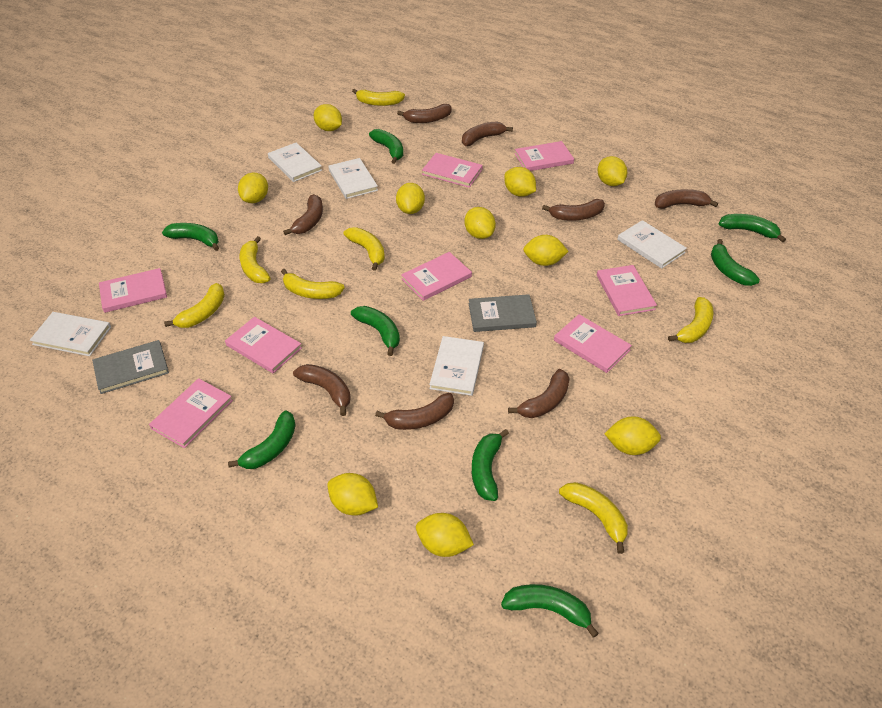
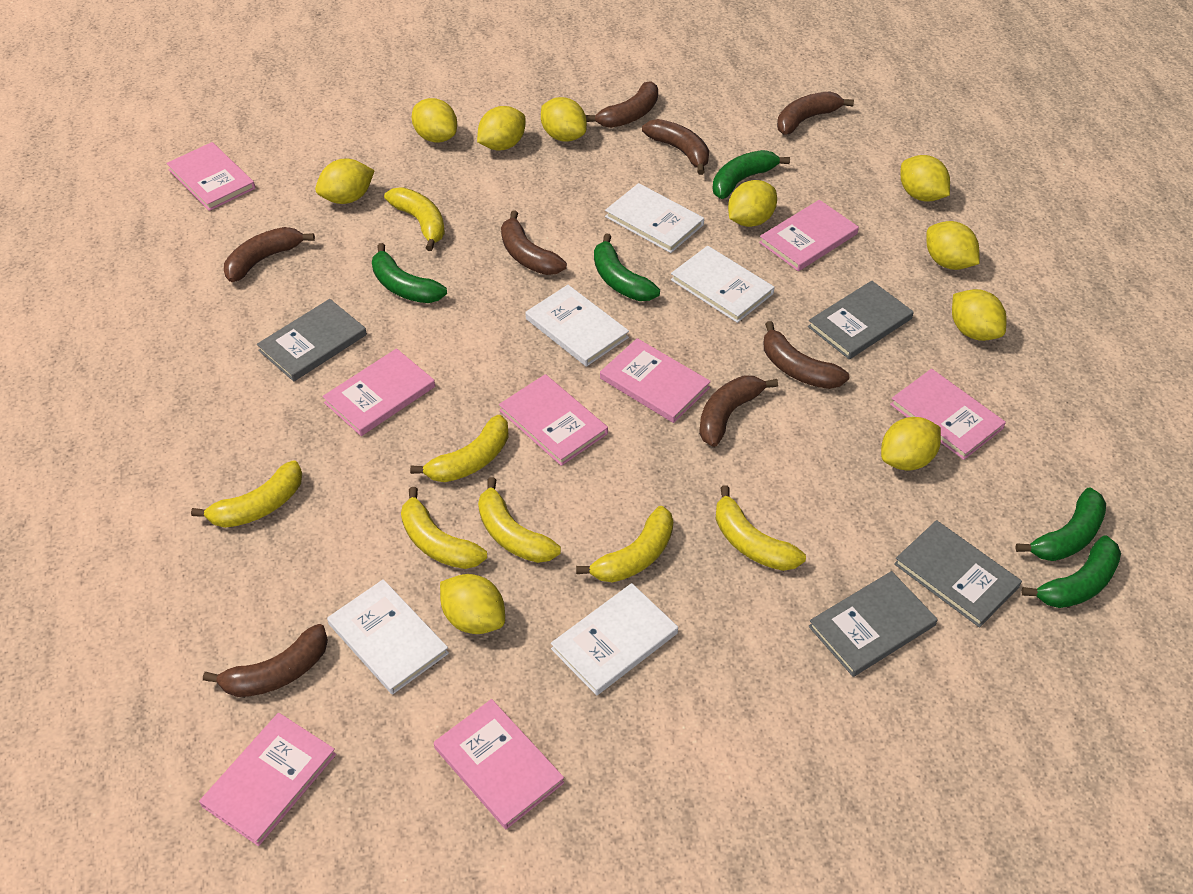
green banana: [162,223,219,251] [228,410,296,469] [351,306,400,356] [369,129,403,164] [472,429,509,501] [501,584,599,638] [711,239,760,286] [719,214,786,242] = 8 -> [372,243,447,303] [594,234,660,301] [712,150,790,199] [1015,487,1106,561] [1021,536,1121,608] = 5
grey book: [92,340,169,394] [468,294,537,332] = 2 -> [257,299,367,382] [808,281,914,359] [808,571,937,677] [894,520,1022,628] = 4

